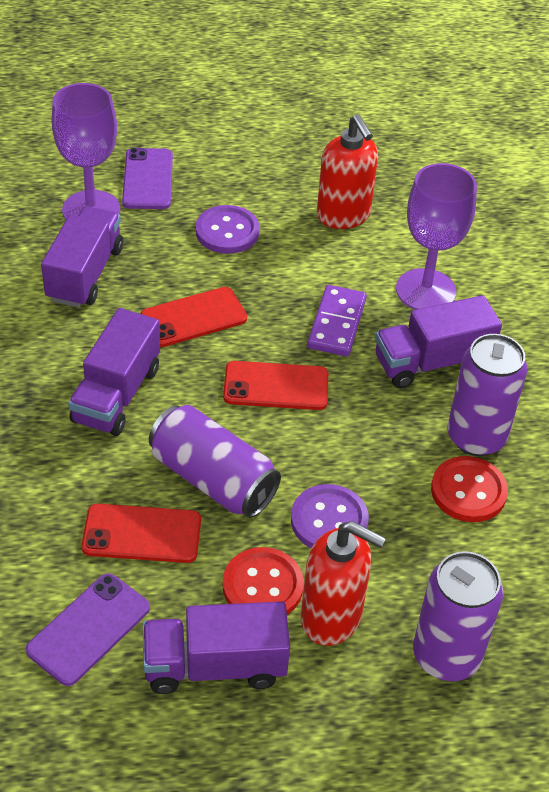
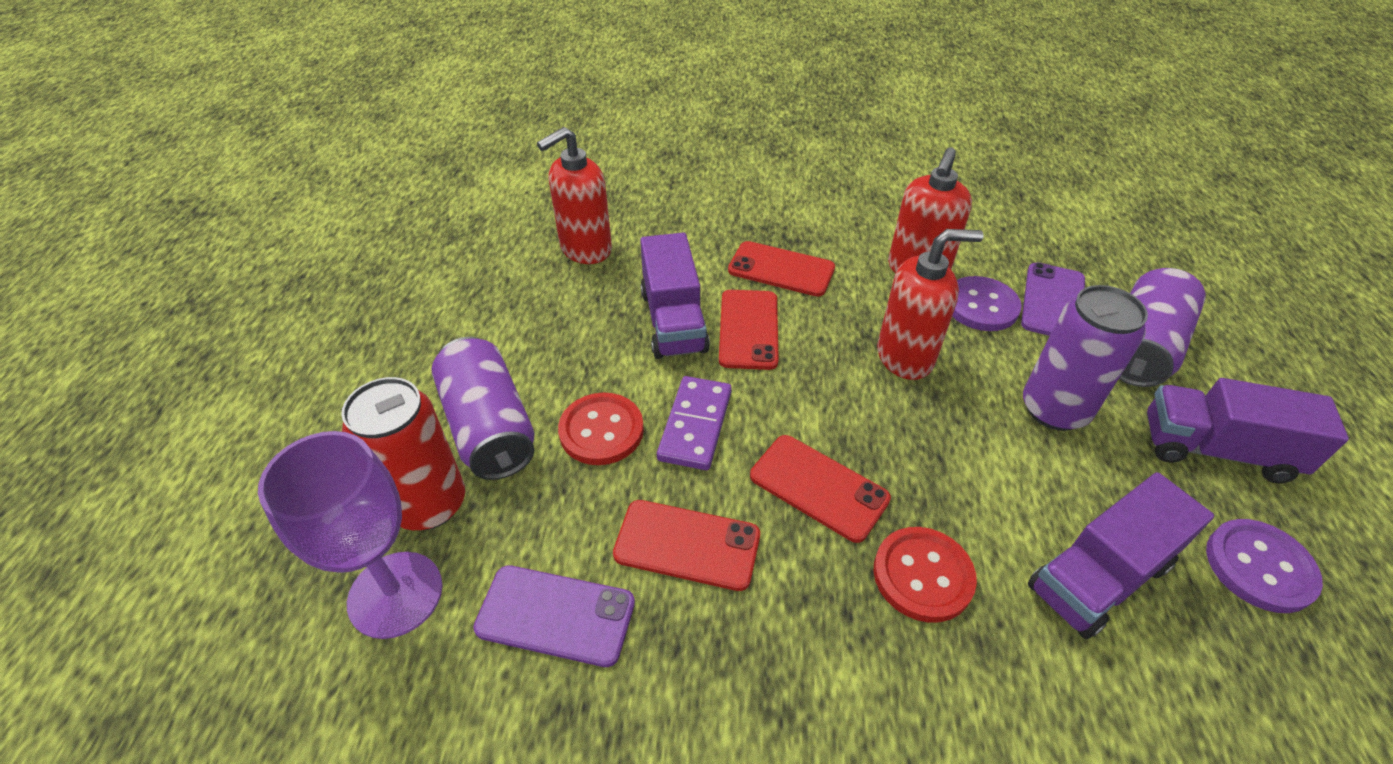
purple goblet: [52,83,120,220] [396,163,477,310] = 2 -> [258,431,443,639] = 1
purple truck: [41,206,123,308] [68,308,160,436] [143,601,290,694] [375,295,502,388] = 4 -> [640,232,710,359] [1028,472,1214,639] [1147,378,1349,483] = 3
red can: none = 0 -> [341,377,465,530] = 1
red phone: [81,504,201,563] [141,287,247,347] [223,361,328,410] = 3 -> [613,500,760,591] [719,290,779,370] [728,241,835,297] [750,435,891,543] = 4
red soap dispenser: [301,521,386,646] [317,114,378,229] = 2 -> [537,127,612,264] [877,229,984,380] [888,147,972,274] = 3

